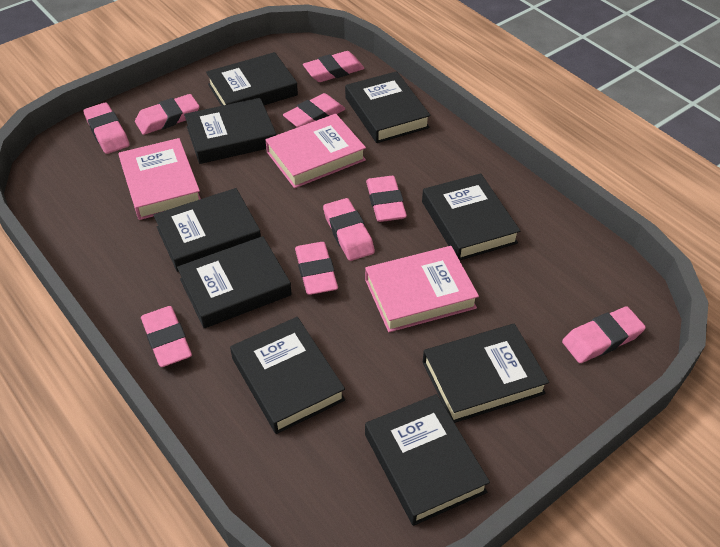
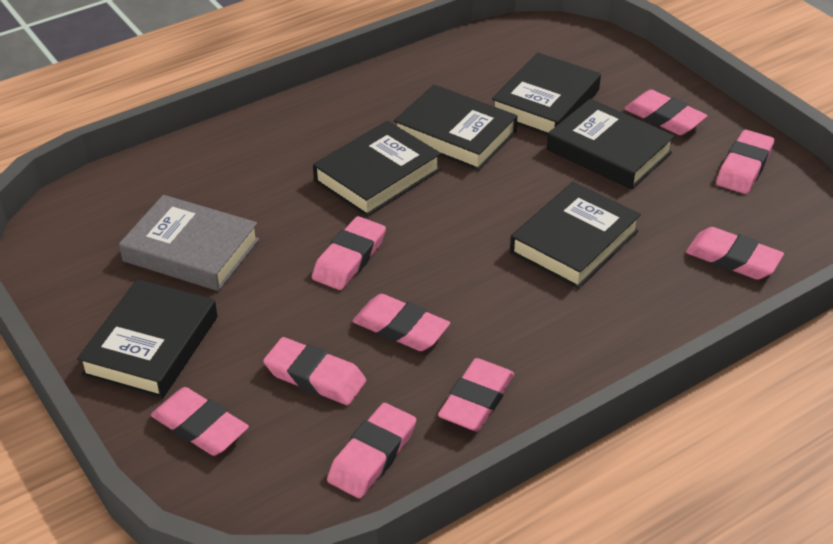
black book: [154,188,261,272] [177,236,292,328] [184,98,276,164] [206,52,298,106] [230,317,345,434] [345,71,431,143] [365,394,490,526] [422,173,520,260] [423,324,549,423] = 9 -> [77,279,217,399] [313,121,441,217] [394,85,517,171] [492,53,601,136] [510,182,641,289] [547,99,675,190] = 6
grey book: none = 0 -> [119,195,259,291] = 1
pink book: [118,138,201,220] [266,114,366,188] [365,246,479,332] = 3 -> none = 0

